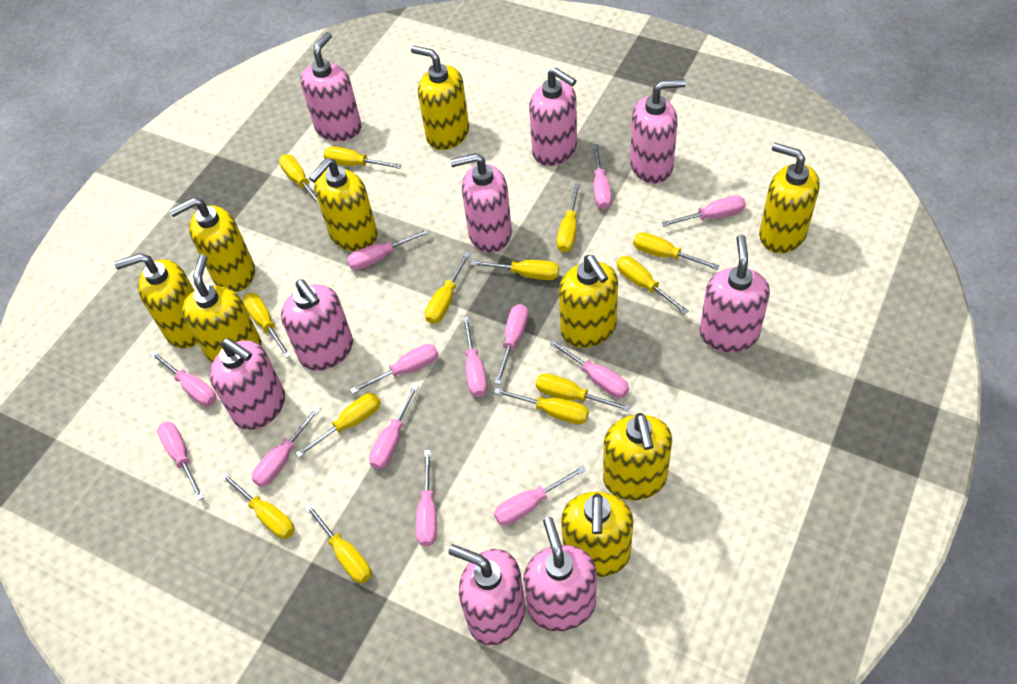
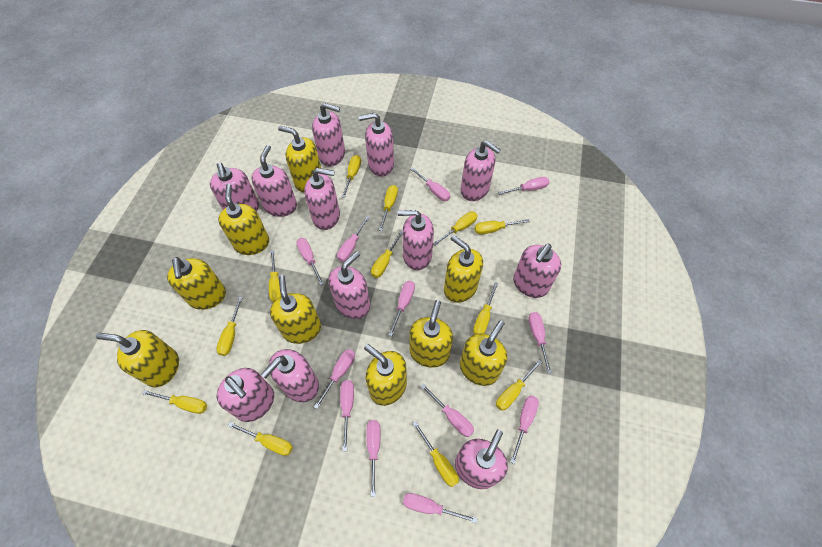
pink screwdriver: [150,351,217,406] [157,422,204,500] [252,406,321,487] [347,229,430,270] [350,344,439,394] [369,384,419,469] [416,450,437,546] [463,316,487,397] [494,465,586,526] [495,304,528,385] [549,340,629,398] [593,144,612,210] [661,195,746,227] = 13 -> [296,238,324,285] [314,349,355,409] [337,216,370,262] [340,380,354,451] [366,420,380,497] [388,281,415,336] [403,493,477,523] [411,167,450,201] [420,384,474,437] [498,177,549,195] [510,395,539,464] [528,312,552,374] = 12
pink soap dispenser: [210,338,285,430] [281,280,353,371] [300,32,362,141] [448,544,525,645] [450,153,512,253] [523,517,597,631] [529,67,577,166] [630,79,686,184] [700,235,770,352] = 9 -> [210,162,259,211] [217,368,274,422] [251,145,297,217] [261,349,319,402] [304,168,340,230] [312,103,345,167] [328,251,370,319] [359,113,394,177] [397,210,434,270] [455,430,508,489] [461,140,501,201] [513,244,561,298] = 12
yellow screwdriver: [221,472,295,539] [242,293,291,358] [279,154,320,208] [296,393,381,458] [305,503,371,583] [323,146,401,169] [425,252,471,324] [471,260,559,280] [494,388,589,424] [536,373,631,412] [557,183,580,253] [617,256,689,314] [633,232,720,270] = 13 -> [142,390,207,414] [216,297,243,356] [228,422,293,456] [269,250,281,303] [342,155,361,198] [371,231,402,278] [379,185,398,231] [412,421,459,487] [433,211,478,246] [473,282,498,335] [475,219,530,234] [496,360,542,411] = 12

